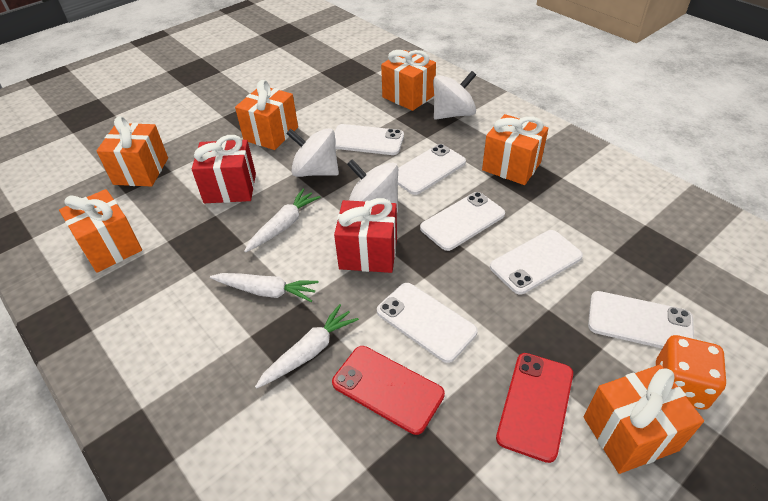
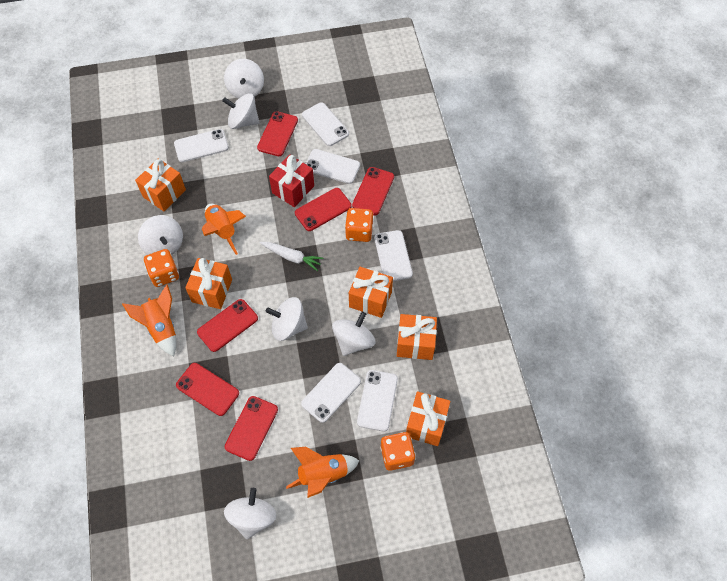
orange dice: [656,335,726,410] = 1 -> [144,249,179,287] [345,208,373,242] [380,432,416,471] = 3
orange gift: [59,189,142,273] [96,116,168,186] [235,80,298,150] [381,50,436,111] [482,114,548,185] [584,365,704,474] = 6 -> [135,159,186,211] [185,258,232,309] [349,267,393,318] [397,314,437,360] [406,391,450,446] = 5
orange rocket: none = 0 -> [122,284,176,356] [202,204,246,255] [286,447,359,498] = 3
red gift: [192,135,256,203] [334,198,397,273] = 2 -> [269,154,314,207] = 1
red phone: [332,346,445,435] [496,353,573,463] = 2 -> [176,363,239,416] [197,299,258,352] [225,396,278,461] [257,111,298,156] [295,188,352,231] [352,167,394,216] = 6
white carrot: [210,273,319,302] [244,189,320,252] [255,304,359,389] = 3 -> [260,242,324,271] = 1
white spinning top: [286,128,339,177] [347,159,398,213] [433,71,476,120] = 3 -> [138,215,183,255] [222,93,260,129] [224,59,264,98] [224,488,277,539] [266,297,308,341] [332,312,375,356] = 6

